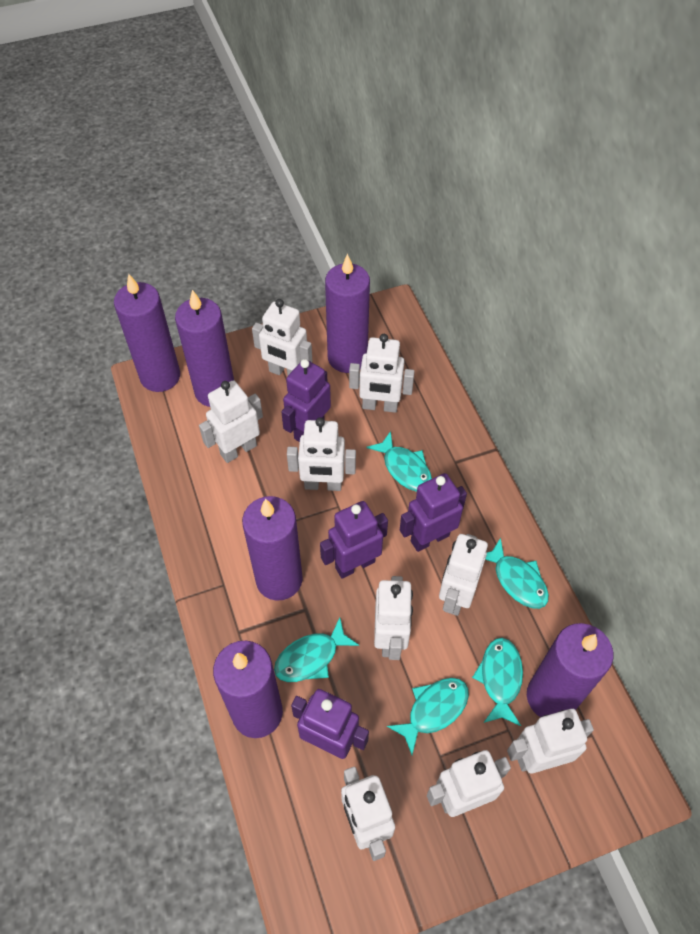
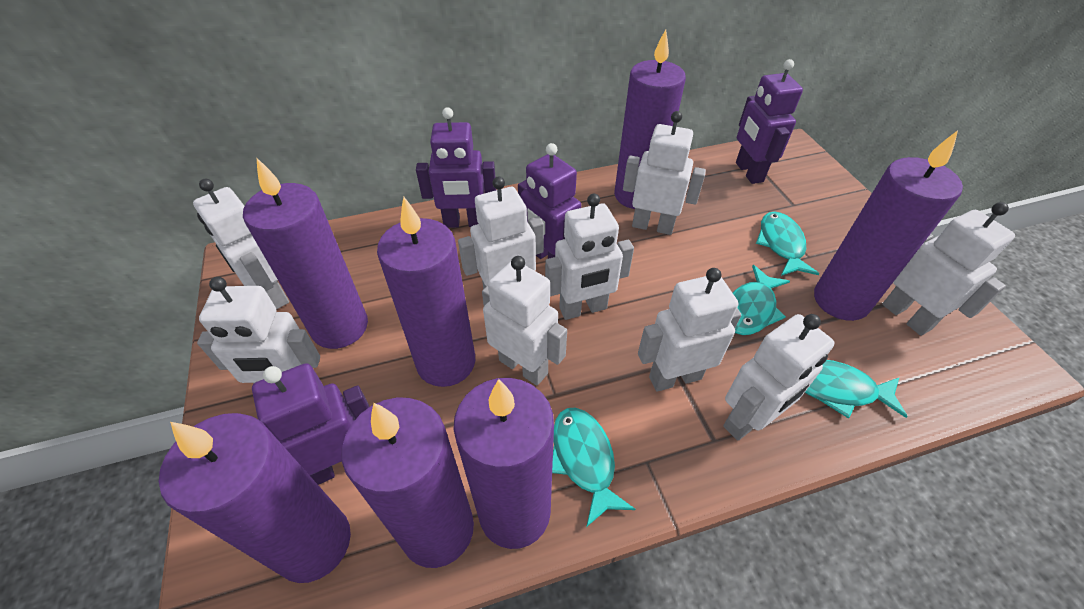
purple candle: [114,274,180,392] [175,290,234,407] [213,641,283,738] [242,496,303,601] [325,254,370,373] [527,623,614,718] = 6 -> [159,413,351,583] [243,158,368,349] [342,398,474,568] [377,196,475,387] [453,378,554,549] [614,29,686,209] [814,130,963,321] = 7
turquoise fish: [274,617,359,682] [367,431,432,491] [387,678,469,755] [472,638,523,726] [485,537,549,609] = 5 -> [552,408,636,527] [733,265,790,335] [756,211,819,276] [805,360,908,418] = 4

